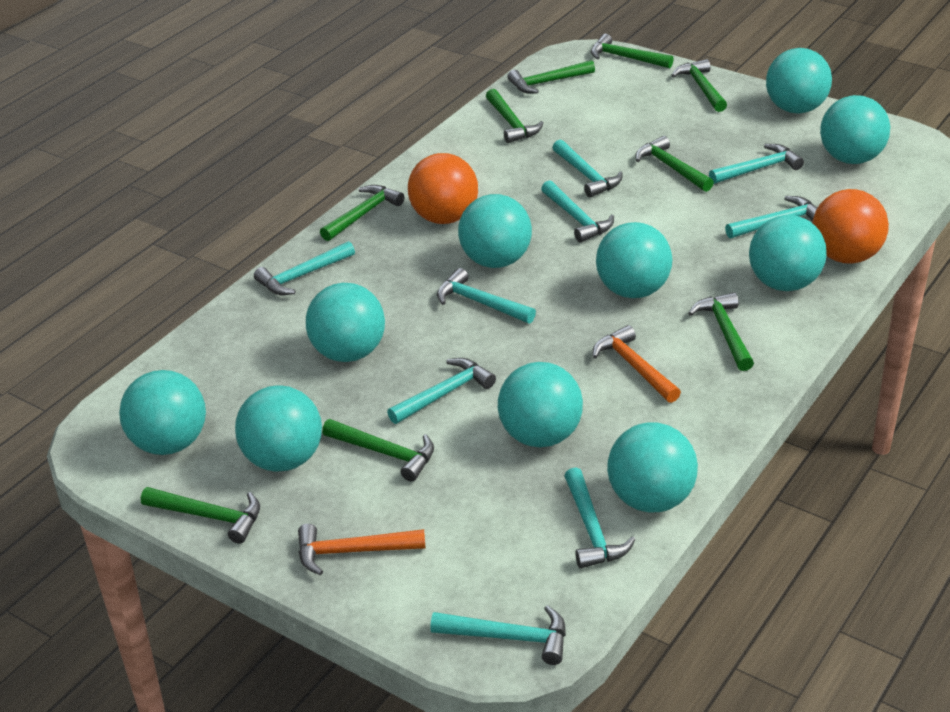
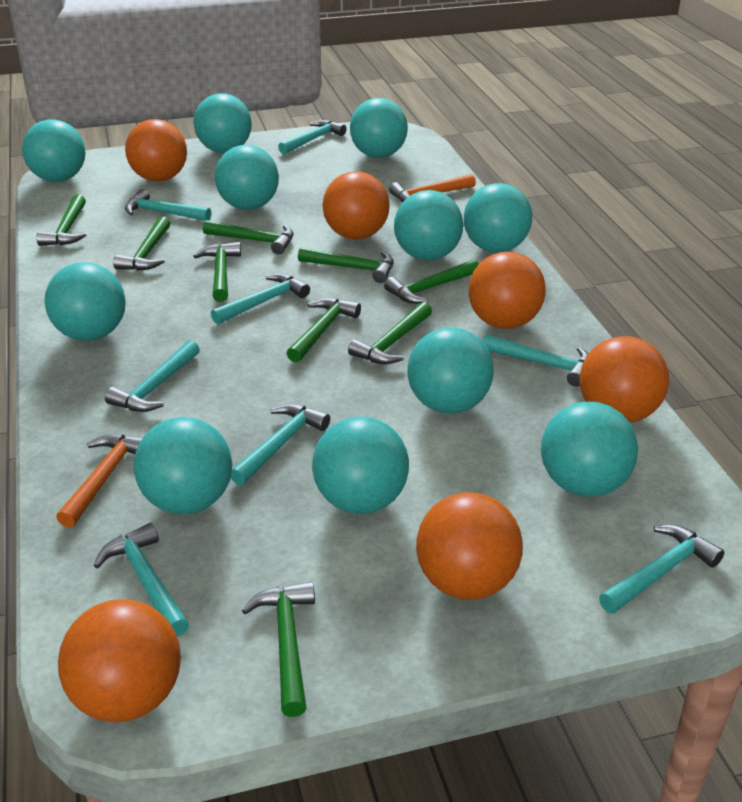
orange ball: [408,153,478,224] [812,189,889,264] = 2 -> [58,599,181,722] [125,119,187,181] [323,172,389,239] [416,492,523,600] [469,252,546,329] [580,336,669,423] = 6
turquoise ball: [119,370,206,455] [235,385,322,472] [306,283,385,362] [458,194,532,268] [498,362,583,447] [596,222,672,298] [607,423,698,513] [749,215,827,291] [766,48,832,114] [820,95,890,164] = 10 -> [22,119,86,182] [45,262,126,341] [134,417,232,514] [194,93,252,153] [215,145,279,210] [312,417,409,514] [350,98,408,158] [394,190,463,261] [407,327,494,414] [464,183,532,252] [541,402,638,497] = 11
turquoise hammer: [254,241,355,295] [387,358,496,424] [430,605,566,665] [437,268,536,323] [541,180,614,243] [553,140,623,198] [564,468,636,569] [709,144,804,184] [725,196,817,238] = 9 -> [94,523,189,637] [105,340,200,412] [125,189,211,221] [211,273,310,324] [231,404,330,485] [278,120,347,154] [482,334,589,387] [599,525,724,614] = 8

